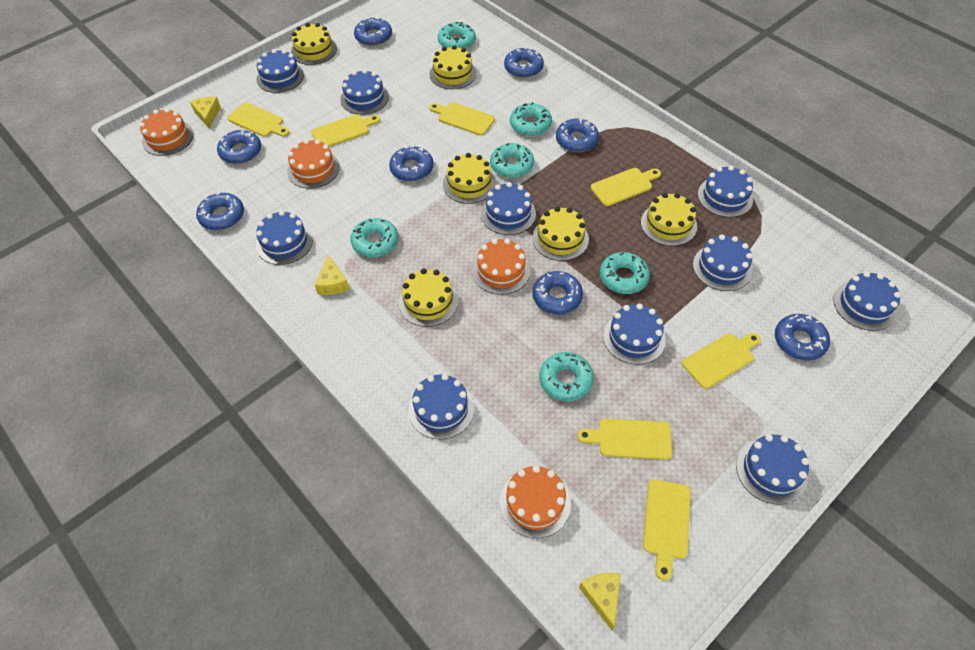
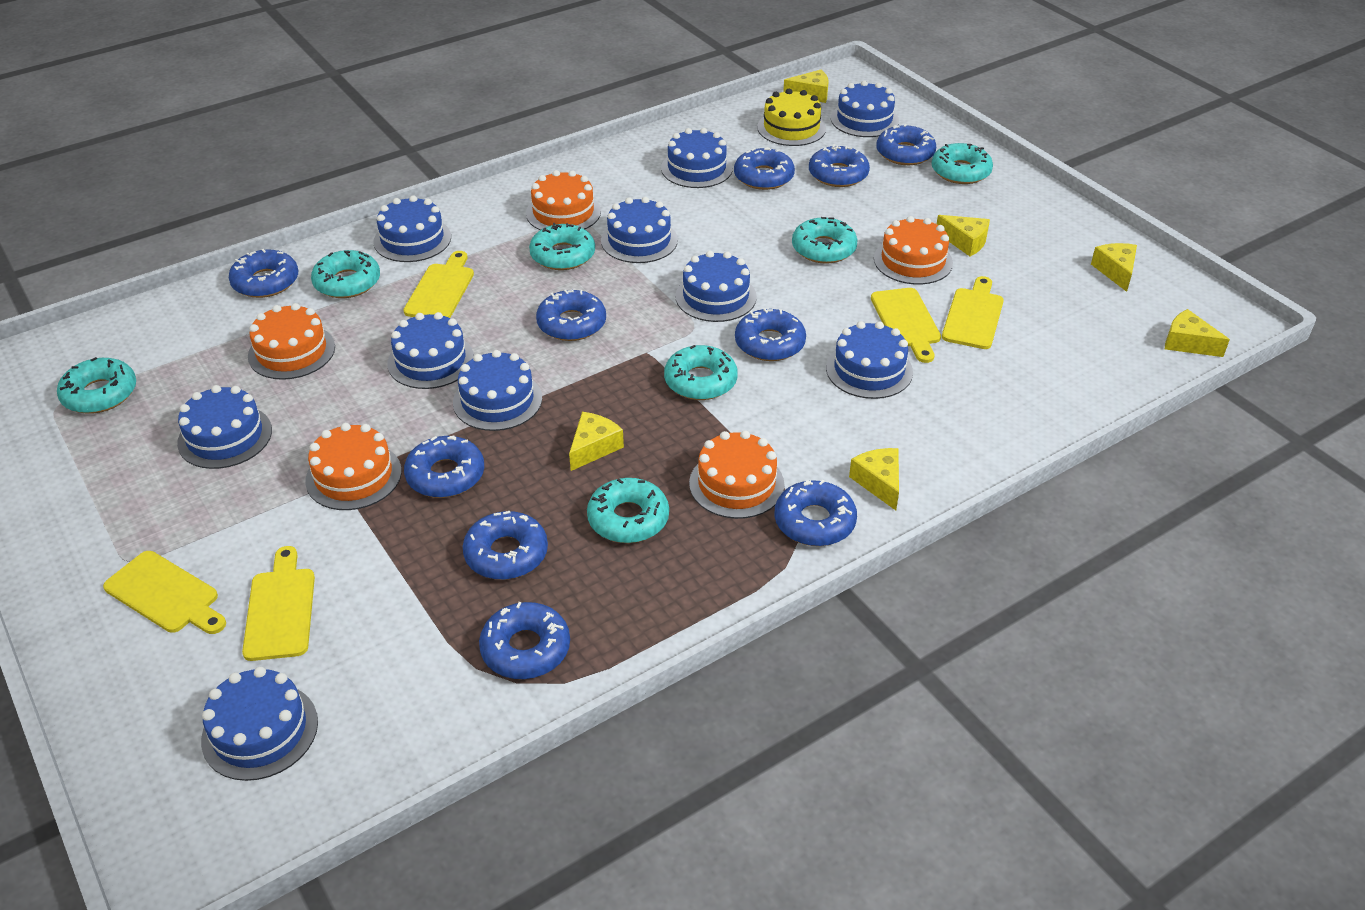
blue donut: [196,193,244,230] [217,130,261,164] [354,17,392,46] [389,146,434,181] [504,48,544,78] [532,271,583,315] [556,119,599,152] [775,314,830,361] = 8 -> [229,249,298,298] [404,436,484,498] [463,511,548,580] [479,602,570,679] [536,290,606,341] [734,147,795,190] [735,308,806,361] [774,480,857,546] [809,144,870,187] [876,124,936,165] = 10
orange cake: [139,108,194,156] [287,139,340,189] [472,239,530,295] [500,465,571,538] = 4 -> [248,303,335,380] [305,423,402,510] [526,170,601,230] [689,430,784,519] [874,216,953,285] = 5
turquoise donut: [351,218,398,258] [438,22,476,49] [490,143,534,178] [510,102,552,136] [539,352,594,401] [600,252,650,294] = 6 -> [57,357,136,414] [311,250,380,298] [529,223,595,270] [587,478,669,543] [664,345,738,400] [792,217,858,264] [932,143,993,184] = 7
yellow cake: [291,23,337,65] [399,268,458,327] [429,45,477,89] [443,153,496,204] [532,207,589,261] [641,193,697,246] = 6 -> [757,89,826,146] = 1
yellow cheese: [190,97,221,129] [315,255,349,295] [579,573,621,631] = 3 -> [569,412,624,471] [783,70,828,103] [849,448,899,510] [937,215,990,256] [1091,243,1137,292] [1165,309,1230,357] = 6
yellow cutting board: [227,102,289,137] [311,114,380,147] [429,102,495,136] [577,418,672,460] [591,168,661,206] [643,480,691,581] [682,333,761,389] = 7 -> [103,551,226,634] [242,546,315,661] [403,251,474,318] [871,288,941,363] [942,276,1004,349] = 5

